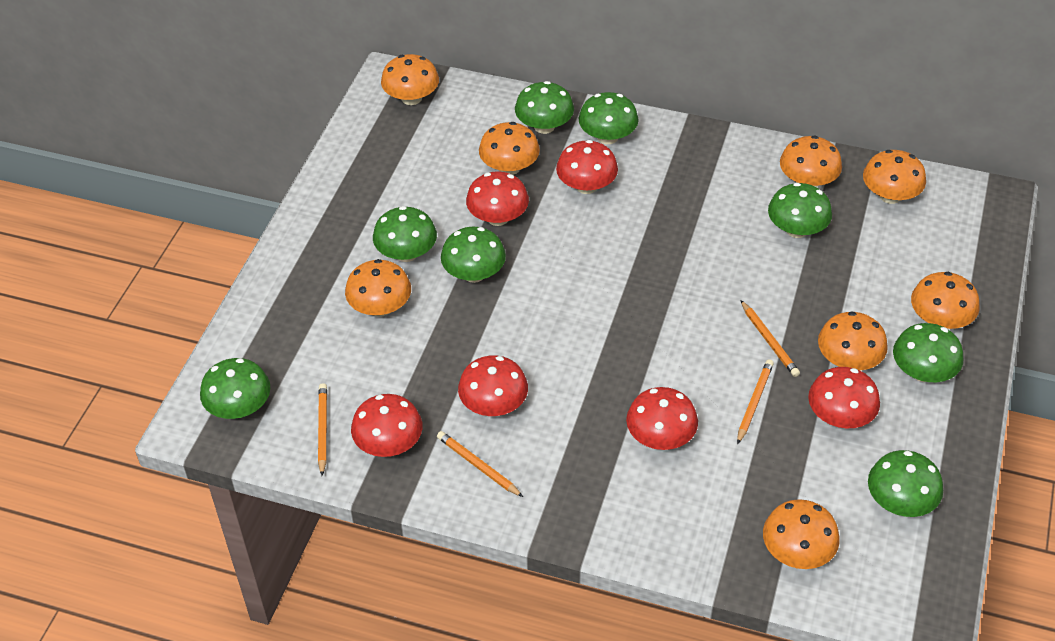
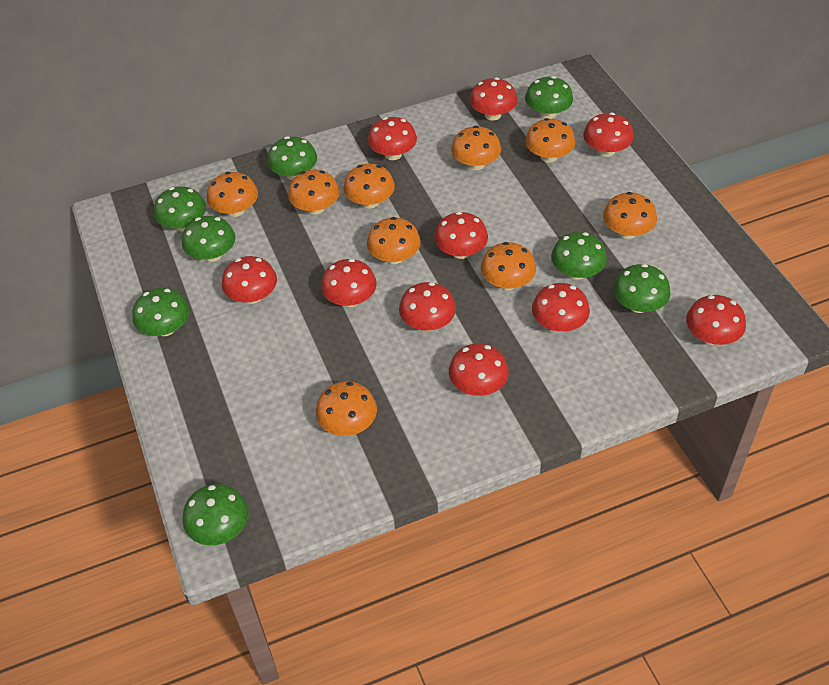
orange mushroom: [345,259,411,317] [381,54,439,105] [479,122,540,175] [763,499,840,569] [780,136,842,187] [818,311,888,370] [863,150,926,204] [911,272,980,329] = 8 -> [207,172,258,217] [288,170,340,215] [316,381,377,436] [343,164,395,208] [367,217,421,264] [451,126,501,170] [481,242,536,290] [525,118,575,162] [603,192,657,239] = 9
orange pencil: [318,383,327,476] [437,431,523,497] [737,359,774,444] [740,300,800,377] = 4 -> none = 0
red mushroom: [351,394,423,457] [458,355,528,416] [466,172,529,226] [556,140,618,194] [626,387,698,450] [808,367,880,428] = 6 -> [222,256,277,304] [321,259,377,307] [368,117,417,160] [399,282,456,331] [434,212,488,259] [449,343,509,396] [469,77,517,120] [532,283,590,332] [583,112,634,157] [686,295,746,345] = 10

